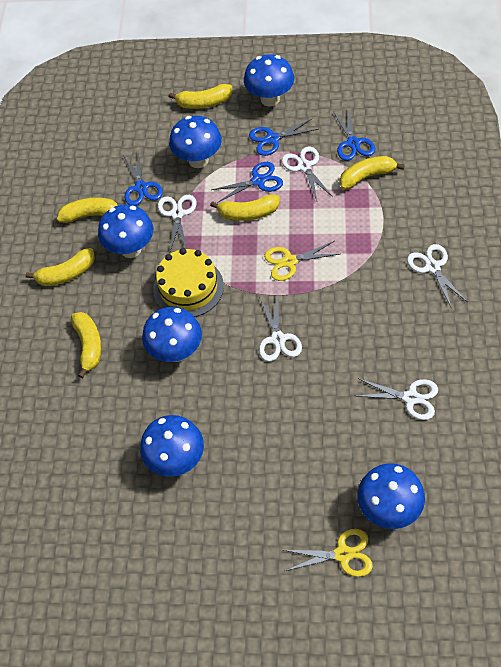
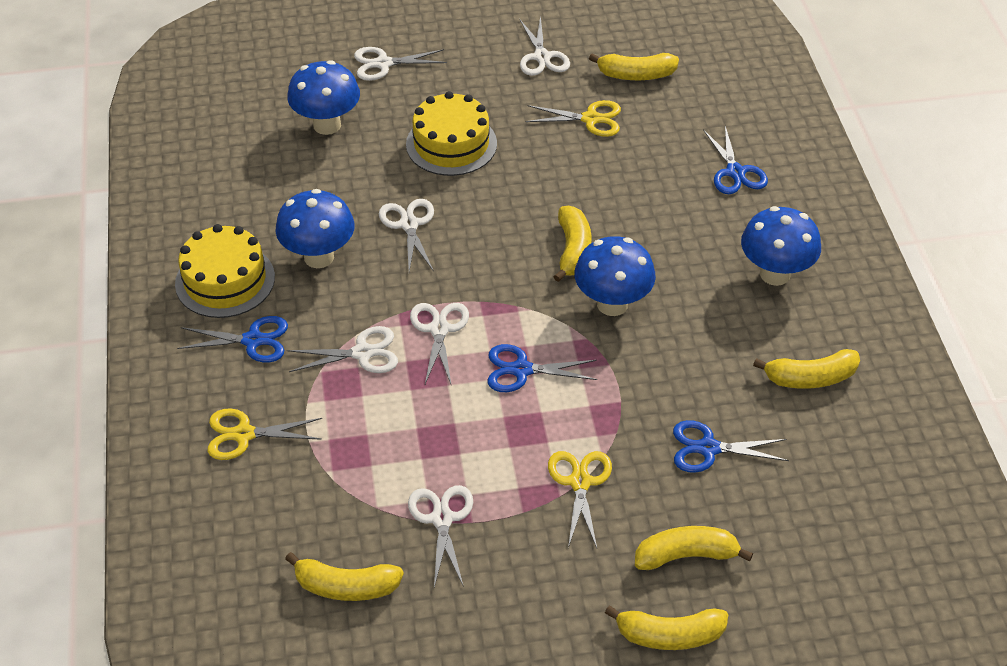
blue mushroom: [98,204,153,258] [140,415,204,477] [142,307,202,362] [169,115,222,168] [244,54,294,107] [357,463,425,529] = 6 -> [275,189,355,268] [287,60,360,135] [574,236,656,316] [741,206,821,286] = 4
white scissors: [158,195,197,251] [259,297,302,362] [282,147,333,200] [358,378,438,420] [407,244,467,307] = 5 -> [287,326,398,373] [354,47,447,81] [379,199,434,271] [408,485,473,587] [410,303,469,386] [520,16,570,76] = 6
yellow cake: [153,248,224,317] = 1 -> [175,224,275,318] [406,91,497,176] = 2
yellow scissors: [264,241,339,281] [284,529,373,577] = 2 -> [208,408,322,460] [526,100,621,137] [548,451,612,548] = 3

